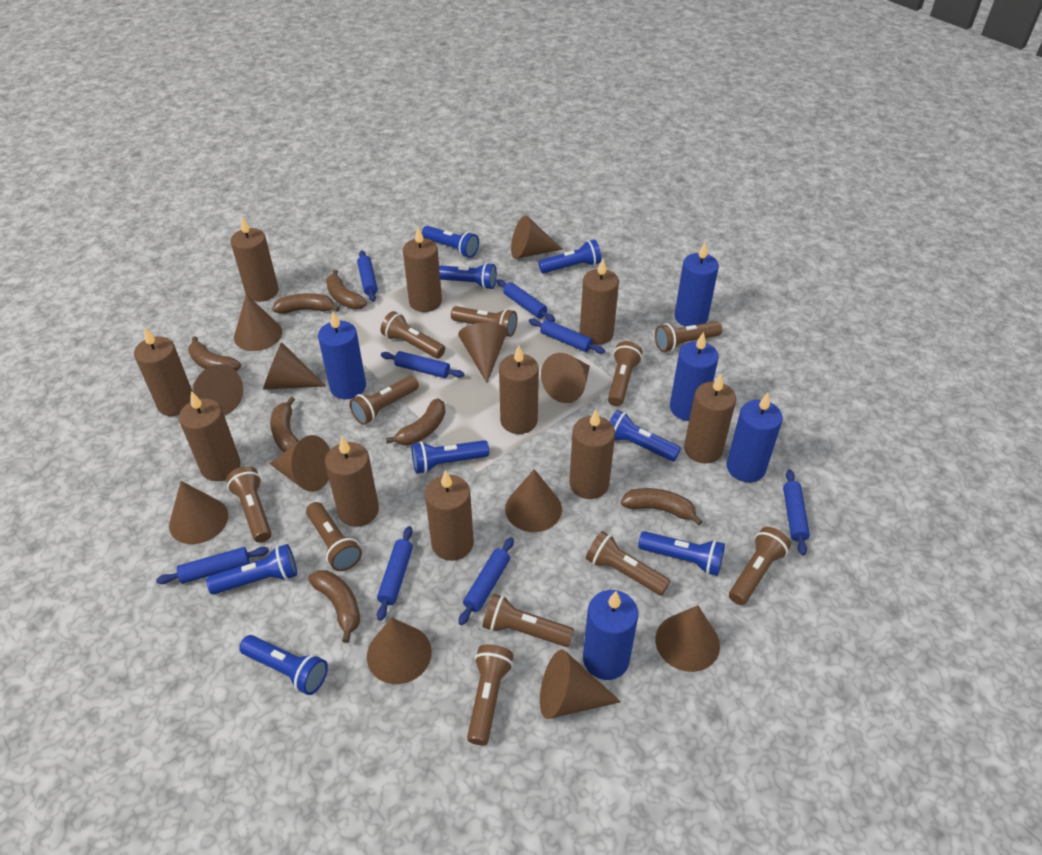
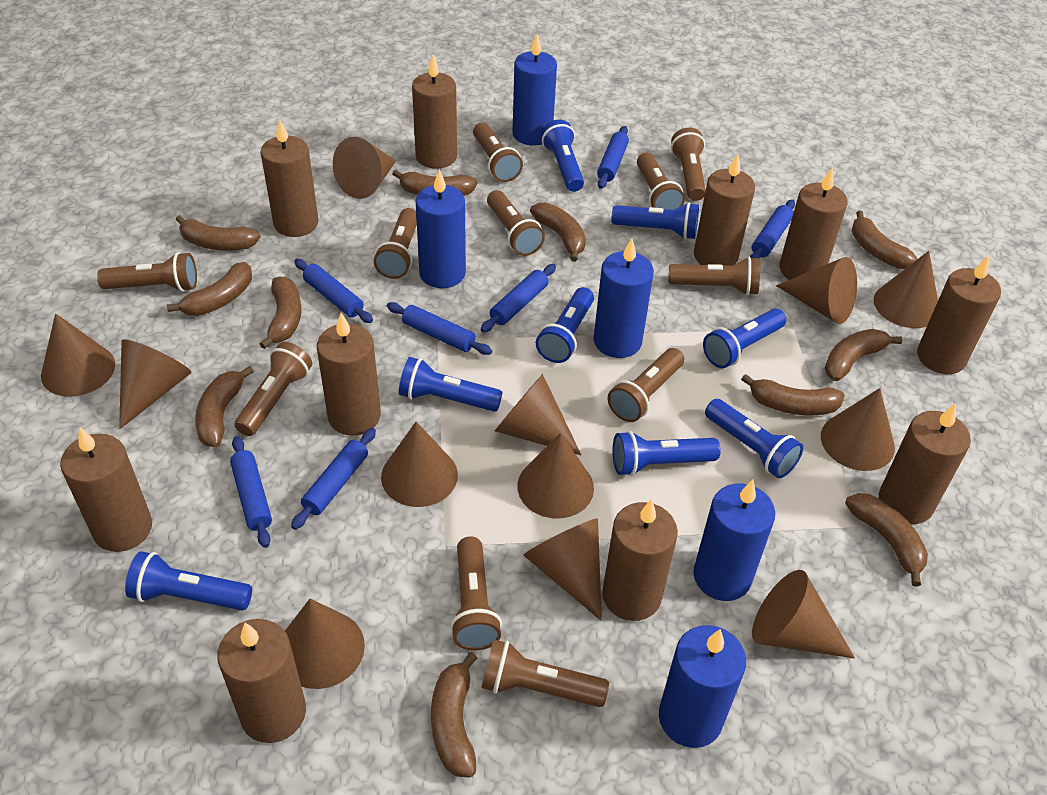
blue rolling pin: [156,547,269,584] [357,250,378,302] [377,526,413,621] [381,351,465,378] [458,537,514,625] [496,279,555,322] [529,318,605,354] [783,469,810,555] = 8 -> [230,436,272,548] [291,428,376,530] [294,259,373,323] [387,302,492,355] [481,264,556,332] [597,126,629,189] [750,199,795,258] = 7
brown banana: [188,336,241,371] [270,397,299,452] [272,293,340,314] [308,570,360,643] [326,270,367,309] [386,398,446,445] [621,488,703,525] = 7 -> [167,262,252,316] [176,215,261,251] [195,366,254,447] [260,276,301,349] [393,170,477,196] [431,652,477,778] [530,203,586,262] [741,374,845,415] [824,329,903,381] [845,493,928,587] [852,211,917,269] = 11

